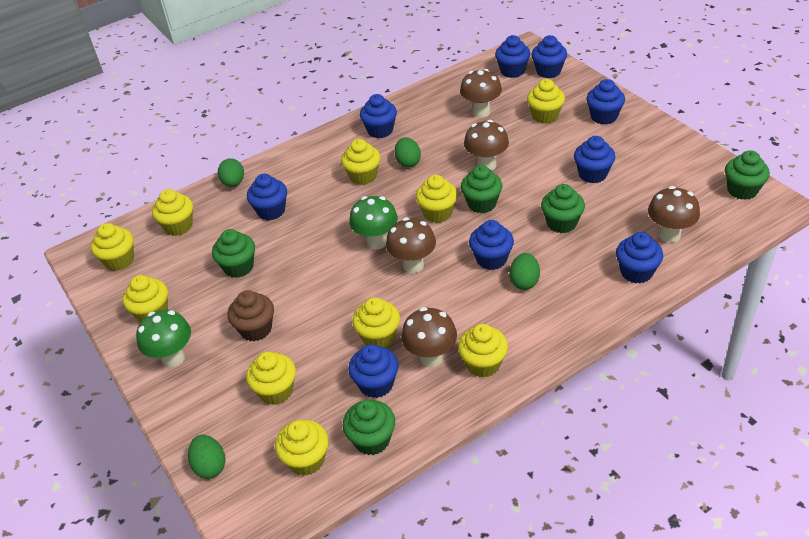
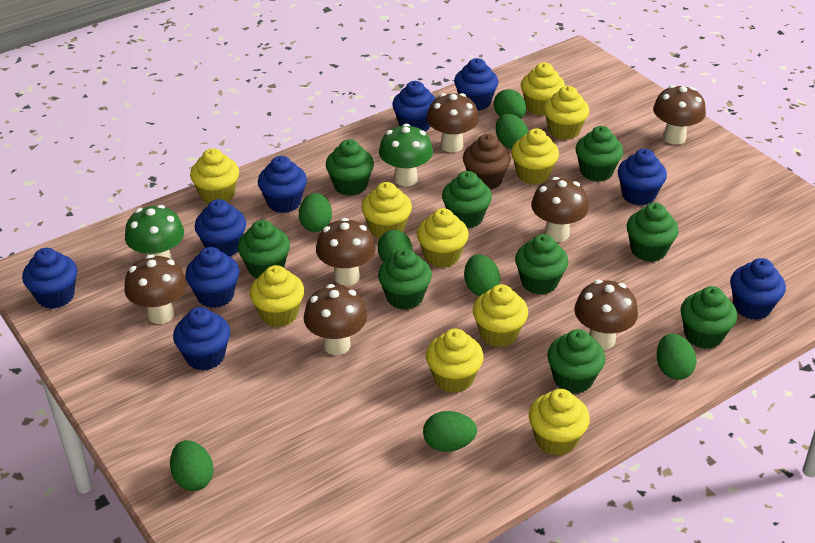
brown mushroom: [386,218,436,273] [401,307,457,367] [460,69,502,118] [464,120,509,171] [648,186,700,243] = 5 -> [124,255,187,324] [304,284,367,355] [316,218,375,286] [427,93,479,153] [531,177,589,242] [574,280,638,350] [653,85,706,145] = 7
green cupcake: [212,229,255,278] [342,400,395,455] [461,165,502,213] [541,184,585,233] [725,150,770,200] = 5 -> [238,220,290,278] [326,139,374,196] [378,249,432,310] [442,171,492,229] [515,234,568,295] [547,329,606,394] [576,126,623,182] [627,203,679,262] [681,286,737,349] = 9
green egg: [188,435,226,479] [218,158,244,187] [394,137,421,167] [509,253,540,290] = 4 -> [170,440,214,491] [299,193,332,232] [378,230,412,262] [423,411,477,452] [464,254,500,296] [494,89,526,119] [496,114,528,149] [657,333,697,380] = 8

